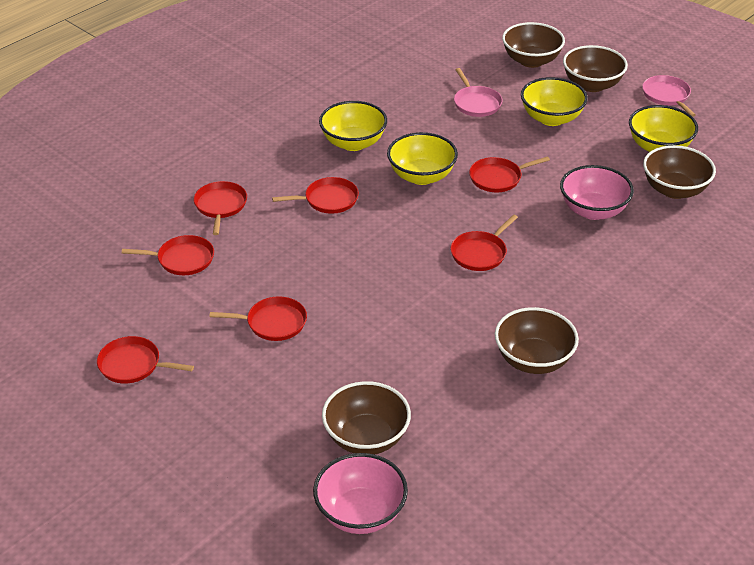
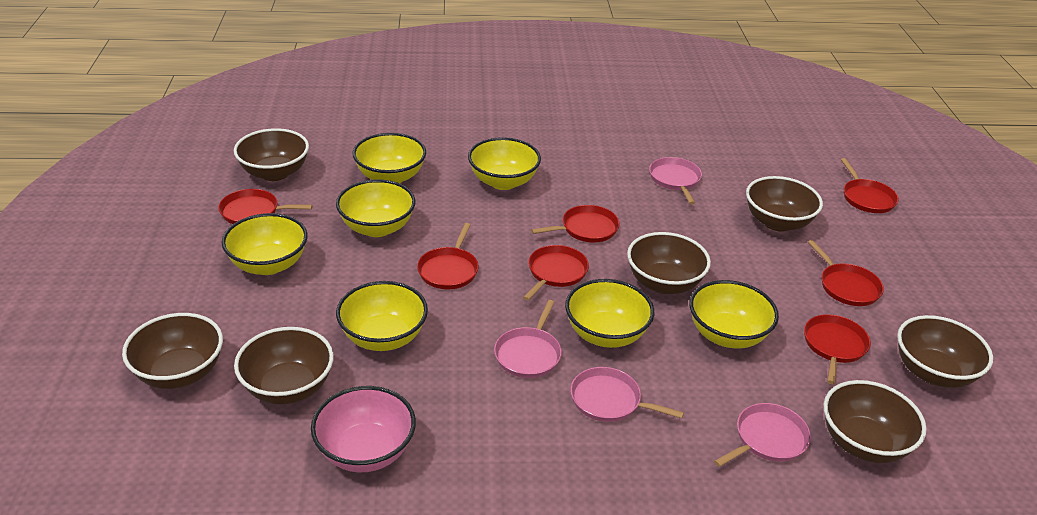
brown bowl: [322,381,411,454] [495,307,579,374] [502,22,565,68] [563,45,628,92] [643,145,716,199] = 5 -> [122,313,223,389] [234,128,309,181] [234,327,334,404] [627,232,711,294] [746,176,823,232] [824,380,927,463] [897,315,993,388] = 7
pink bowl: [313,453,408,534] [560,165,634,220] = 2 -> [311,386,416,472] = 1
pink pan: [454,68,502,117] [642,75,696,117] = 2 -> [494,300,562,378] [571,367,684,422] [649,157,702,204] [714,403,811,467] = 4
yellow bowl: [319,101,387,151] [387,132,458,185] [521,77,588,126] [629,105,698,152] = 4 -> [222,213,308,275] [336,180,415,237] [336,281,428,351] [353,133,426,183] [468,137,541,190] [565,279,654,348] [689,280,779,348] = 7

